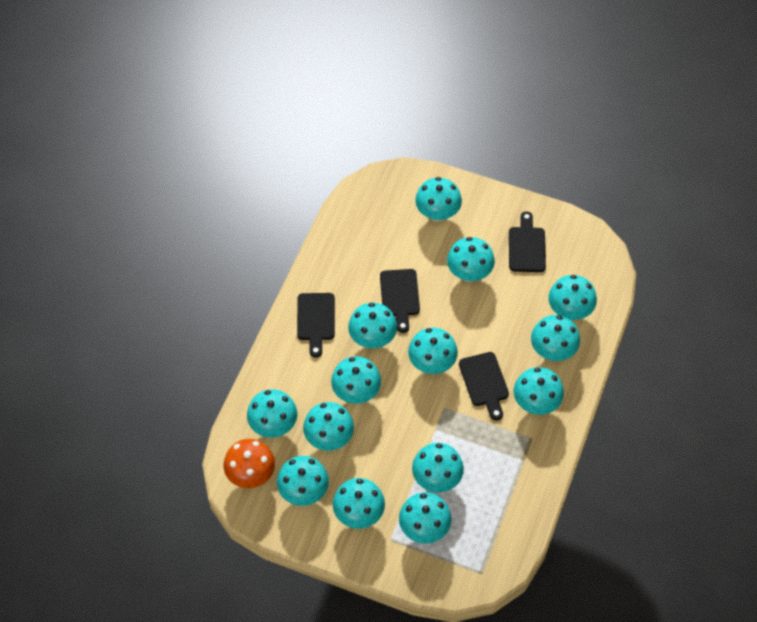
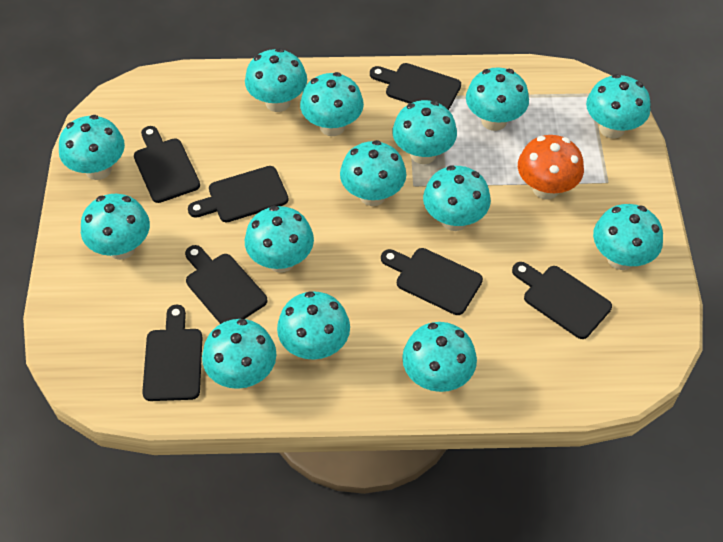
black cutting board: [297,293,335,358] [380,269,420,333] [459,352,509,421] [509,211,546,272] = 4 -> [134,126,200,203] [142,305,203,401] [185,245,267,324] [188,166,289,222] [370,63,461,110] [381,248,483,315] [512,262,612,339] = 7

